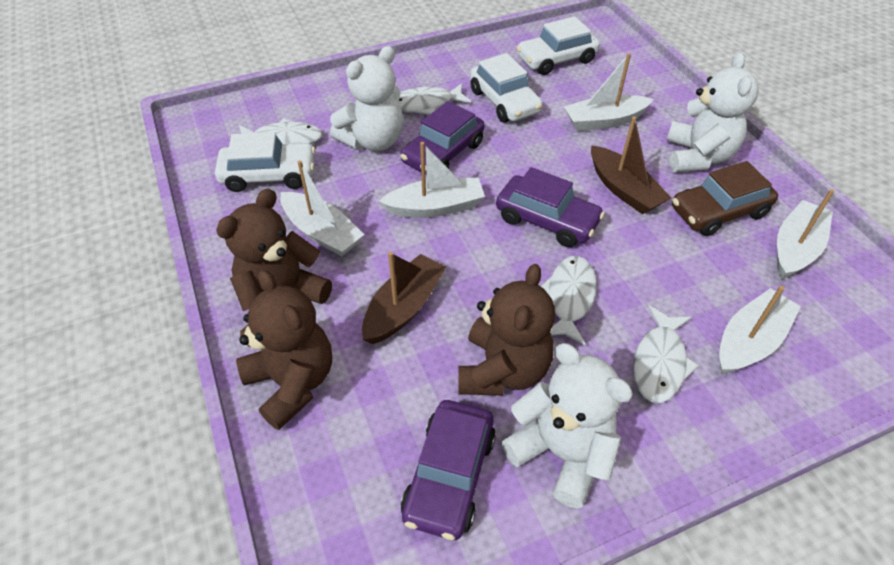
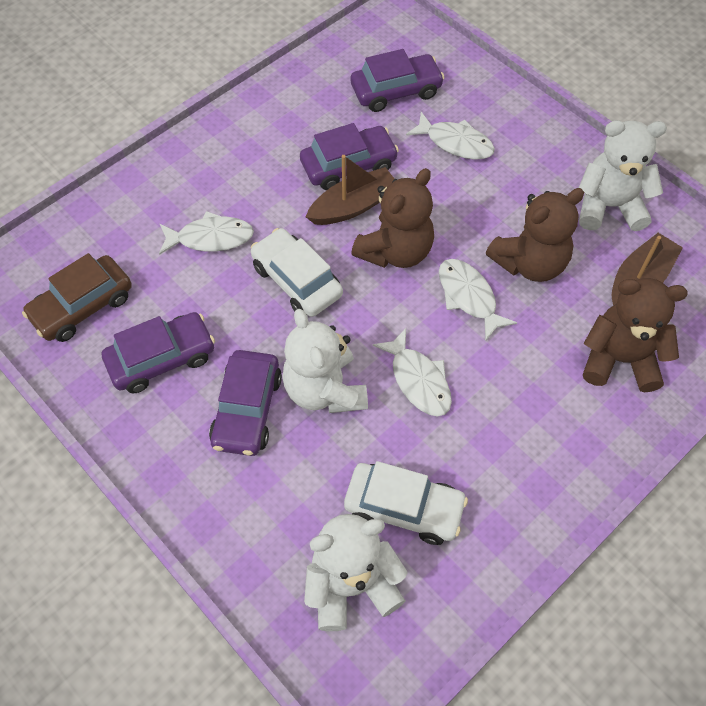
purple car: [400,101,484,175] [401,400,496,540] [496,167,605,247] = 3 -> [102,312,215,393] [209,350,282,456] [300,123,399,190] [351,49,445,112] = 4
white boat: [280,161,364,257] [379,142,485,218] [564,53,654,131] [719,286,801,374] [777,189,834,279] = 5 -> none = 0
white car: [215,132,315,192] [470,53,543,123] [517,16,600,75] = 3 -> [251,228,343,317] [344,461,468,545] = 2

